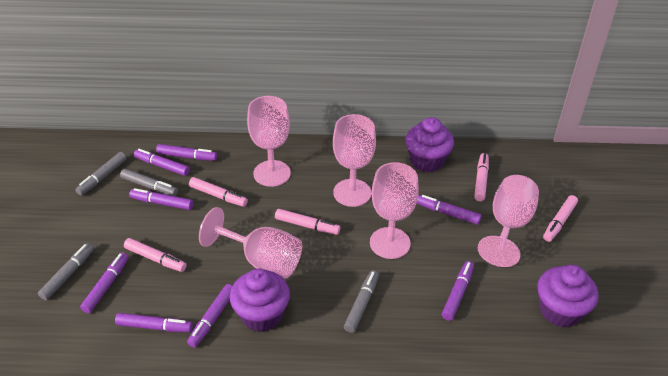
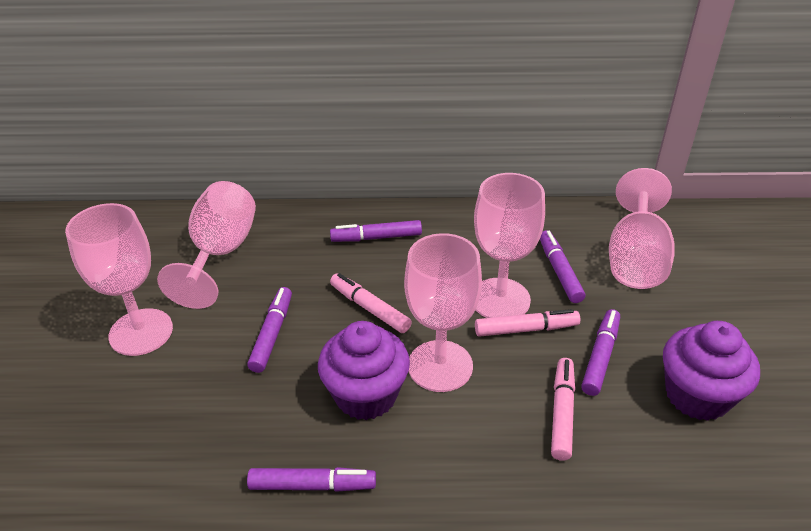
grey marker: [38,243,94,300] [75,152,127,196] [120,169,178,196] [344,271,379,333] = 4 -> none = 0
pink marker: [124,238,187,272] [189,177,248,207] [275,209,340,235] [474,153,489,201] [543,195,578,242] = 5 -> [330,273,412,333] [475,309,580,337] [551,358,575,461] = 3
purple cupcake: [230,269,290,332] [405,117,454,172] [537,265,598,328] = 3 -> [318,321,410,420] [663,321,760,421] = 2
purple marker: [80,252,129,313] [115,313,193,332] [129,188,193,210] [134,149,190,176] [156,144,217,161] [187,284,232,348] [417,195,482,225] [442,261,474,321] = 8 -> [247,287,292,373] [247,467,376,492] [330,220,422,242] [540,230,585,303] [581,309,620,396] = 5

